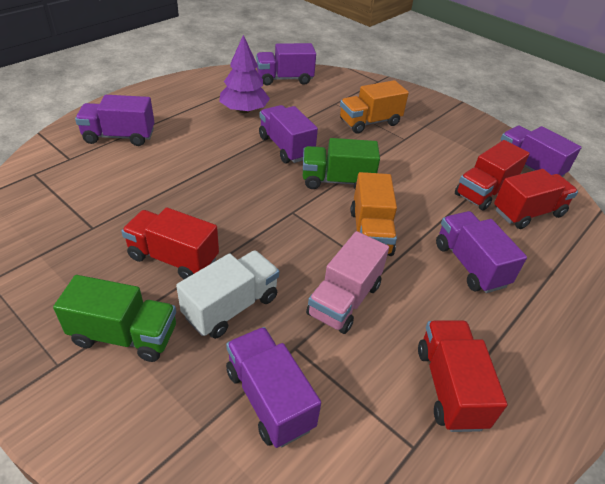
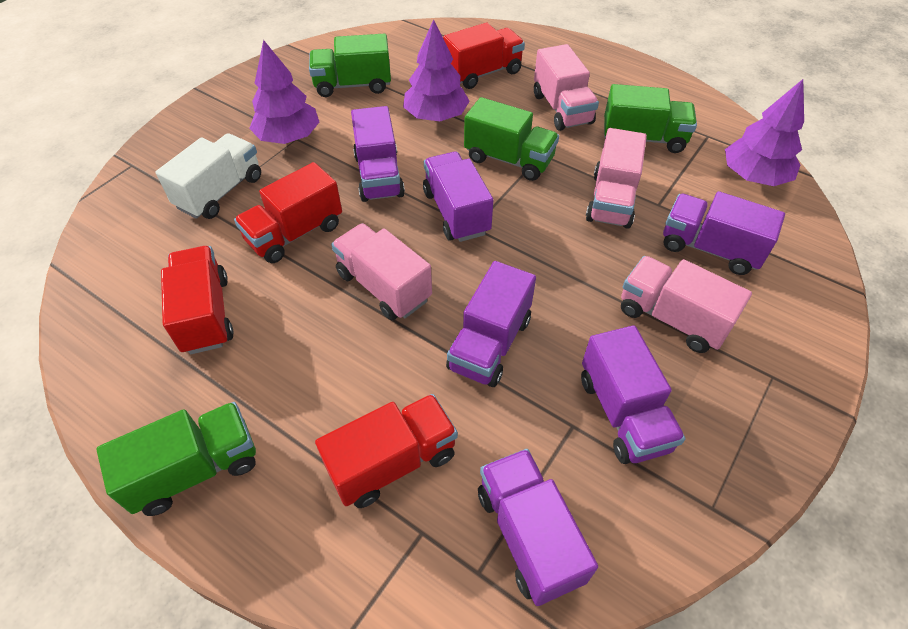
green truck: [53,275,176,362] [303,138,380,189] = 2 -> [96,402,256,516] [309,34,391,97] [464,97,559,181] [604,84,697,153] = 4
orange truck: [340,80,409,134] [350,172,397,256] = 2 -> none = 0
pink truck: [306,231,389,334] = 1 -> [331,223,432,320] [534,44,599,131] [586,128,647,229] [621,256,752,353] = 4
purple tree: [219,35,270,113] = 1 -> [249,40,319,144] [403,19,470,121] [725,79,804,186] = 3

